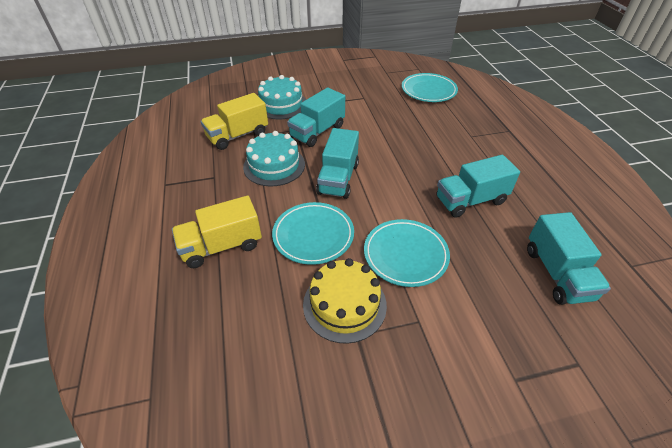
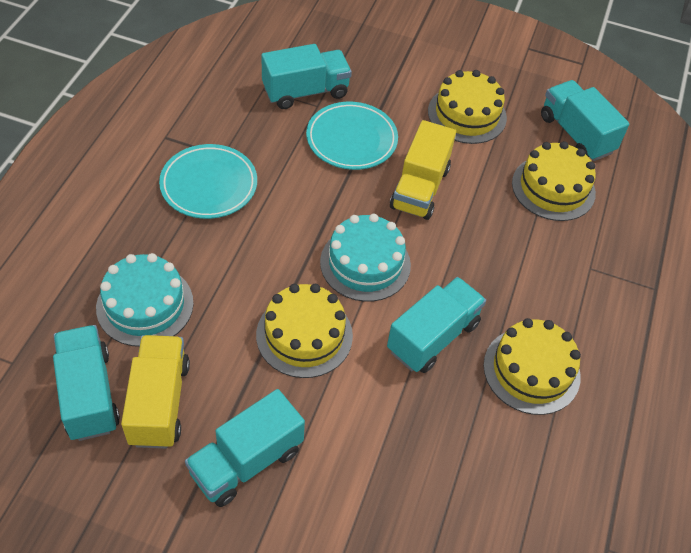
turquoise plate: [272,202,354,265] [364,219,450,287] [402,73,458,102] = 3 -> [159,144,257,219] [306,102,398,170] = 2
turquoise truck: [287,88,345,147] [316,128,359,199] [436,155,520,218] [527,212,611,305] = 4 -> [53,325,120,441] [185,389,305,507] [261,44,352,109] [387,277,486,373] [541,80,629,161] = 5
yellow cake: [303,258,387,344] = 1 -> [256,284,353,378] [428,70,507,144] [483,318,581,415] [512,141,596,221] = 4

